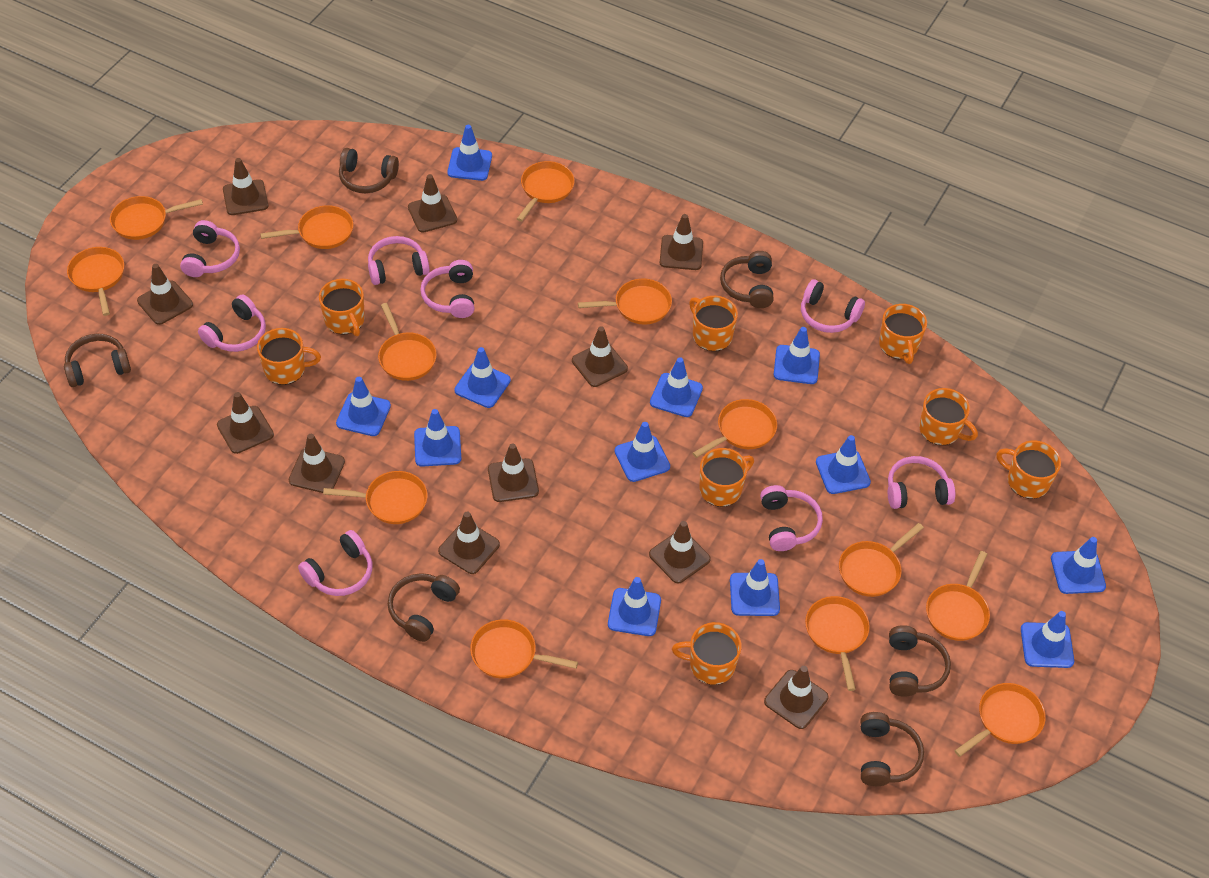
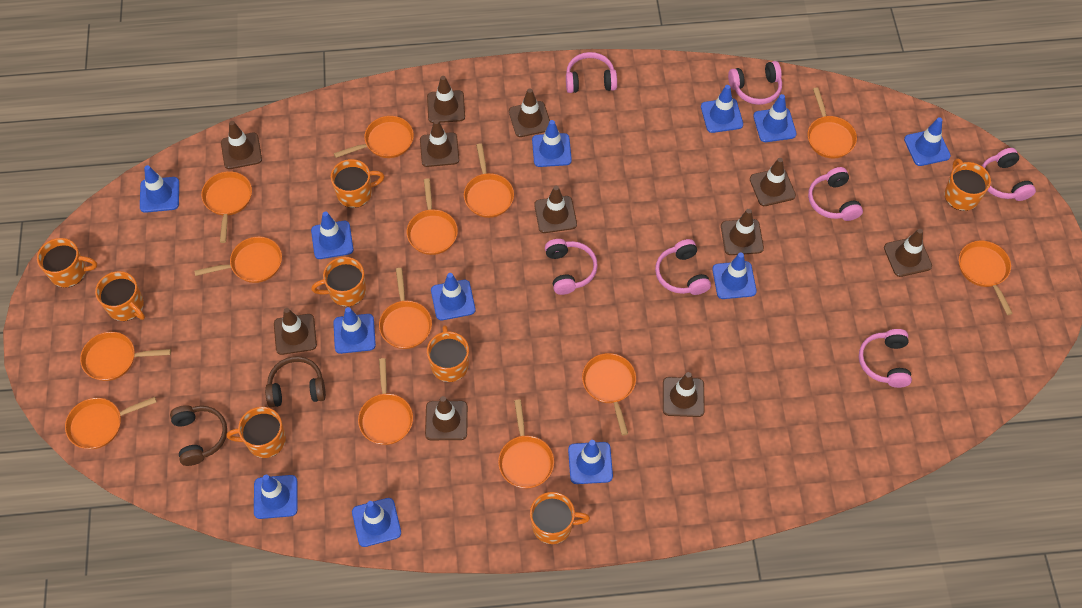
brown headphones: [64,334,131,387] [339,148,399,193] [388,573,460,642] [720,251,773,308] [860,712,924,786] [889,625,951,697] = 6 -> [170,405,227,466] [265,356,326,408] = 2
pink headphones: [180,220,240,277] [198,295,266,352] [298,530,372,596] [368,236,430,285] [420,260,474,318] [760,485,823,551] [801,279,865,333] [888,456,955,509] = 8 -> [545,239,598,295] [566,52,617,93] [655,239,711,295] [728,61,782,105] [808,167,863,221] [859,329,912,388] [982,148,1036,201] = 7

